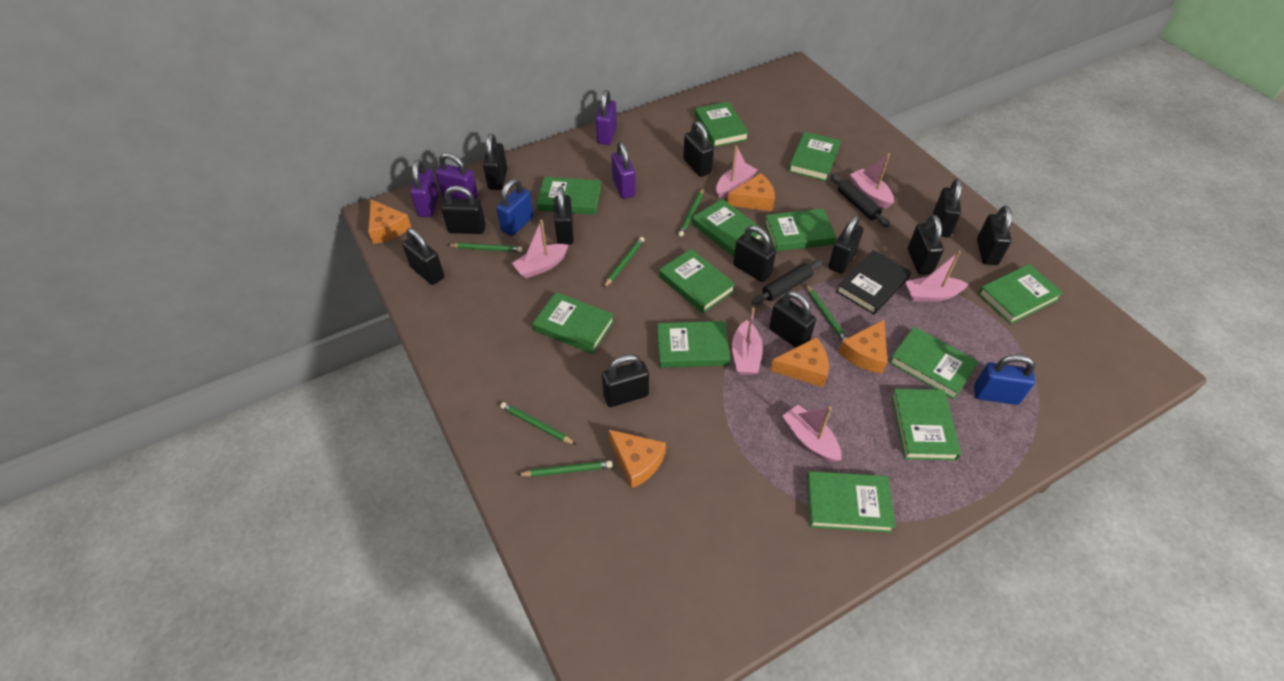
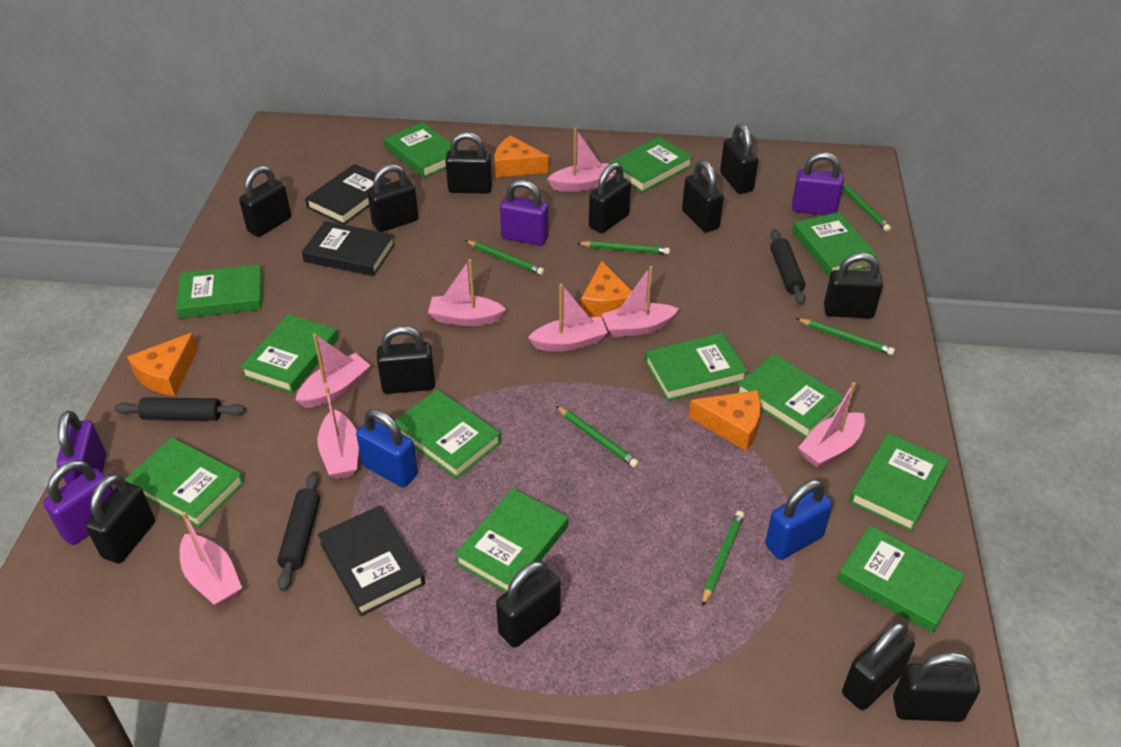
black book: [836,250,911,315] = 1 -> [302,221,395,276] [305,164,391,225] [318,506,425,616] = 3
black rolling pin: [752,260,823,305] [831,174,890,227] = 2 -> [114,397,245,421] [277,472,320,591] [770,229,806,305] = 3
orange cheese: [368,200,411,244] [608,429,666,489] [727,173,775,211] [770,337,829,387] [839,320,887,374] = 5 -> [127,332,198,396] [495,135,549,177] [581,261,632,318] [689,390,761,451] = 4
pink boat: [512,220,568,278] [716,145,757,199] [732,307,763,375] [782,405,841,462] [850,153,894,209] [906,251,968,302] = 6 -> [180,512,242,606] [296,333,371,408] [317,386,359,479] [428,259,506,326] [528,284,608,352] [547,128,614,192] [602,266,679,337] [798,382,865,468] = 8

